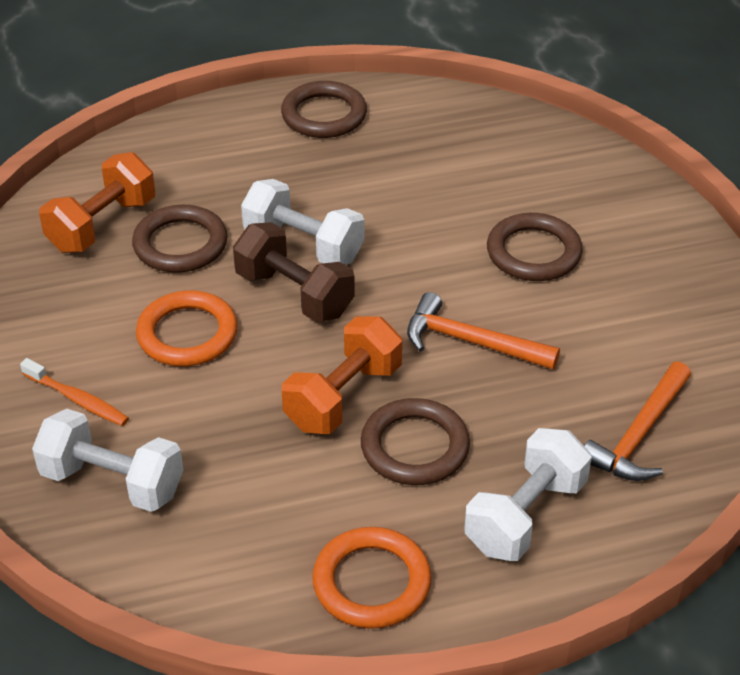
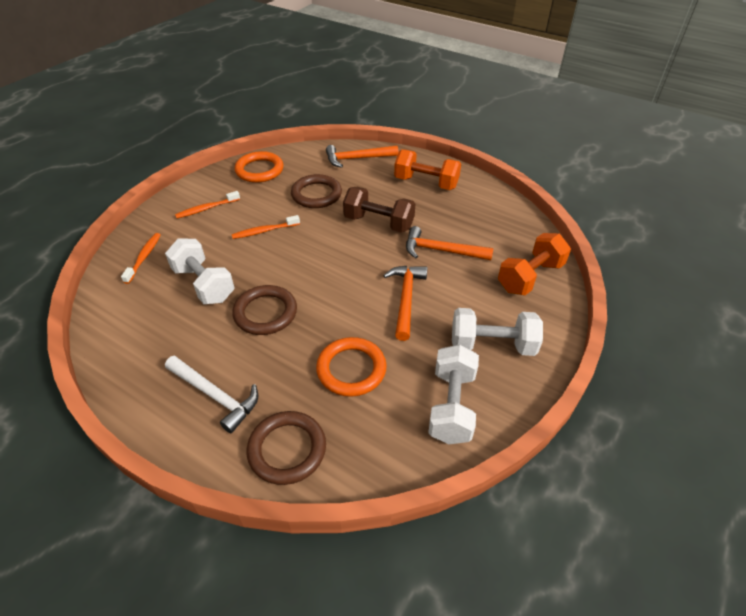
brown ring: [132,205,228,273] [281,81,367,138] [361,398,470,485] [487,213,583,281] = 4 -> [232,285,297,335] [247,411,326,485] [291,174,342,208] = 3
orange hammer: [407,292,560,369] [584,361,691,481] = 2 -> [326,145,399,168] [383,266,428,341] [406,226,494,260] = 3
orange toothbrush: [20,358,129,426] = 1 -> [121,233,161,284] [175,191,240,219] [232,215,300,239] = 3
white hammer: none = 0 -> [165,356,259,433] = 1

